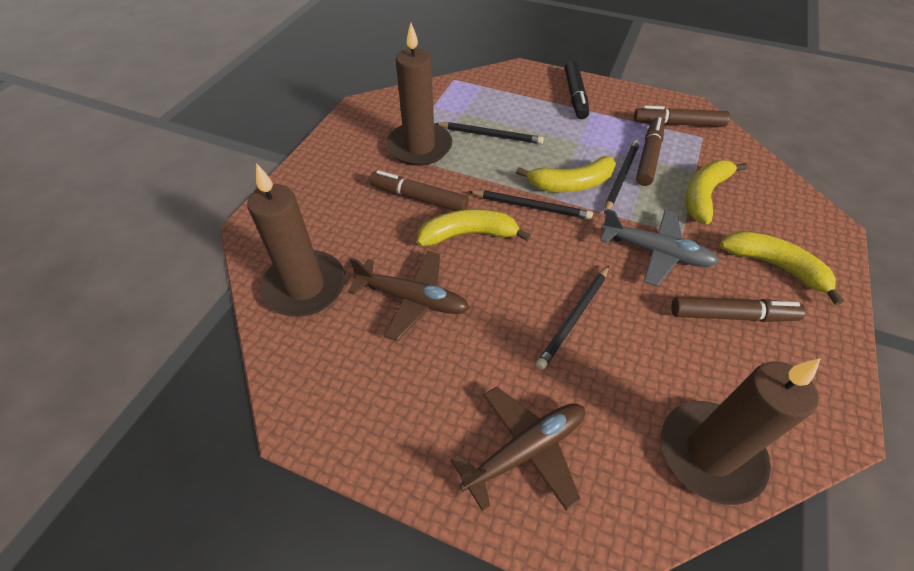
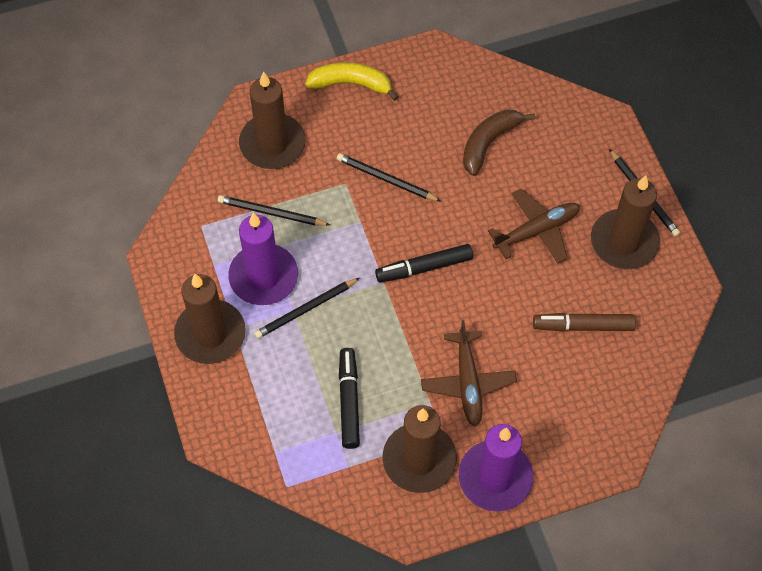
black marker: [565,60,589,119] = 1 -> [339,348,360,449] [375,244,473,283] = 2
brown banana: none = 0 -> [463,110,535,176] = 1
brown candle: [247,163,345,317] [386,23,452,166] [661,358,821,505] = 3 -> [174,274,246,364] [239,71,306,169] [383,405,457,493] [591,176,660,269] = 4
brown marker: [370,170,469,211] [634,106,730,127] [636,117,664,186] [671,297,805,322] = 4 -> [533,313,636,332] = 1
grey plane: [600,209,719,286] = 1 -> none = 0
purple candle: none = 0 -> [228,213,298,305] [459,424,533,511] = 2
yellow banana: [417,209,531,246] [516,156,616,192] [685,160,747,224] [720,231,844,305] = 4 -> [305,62,399,101] = 1

